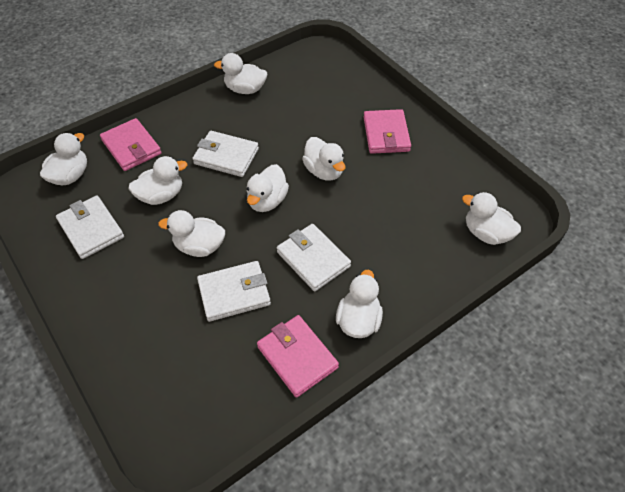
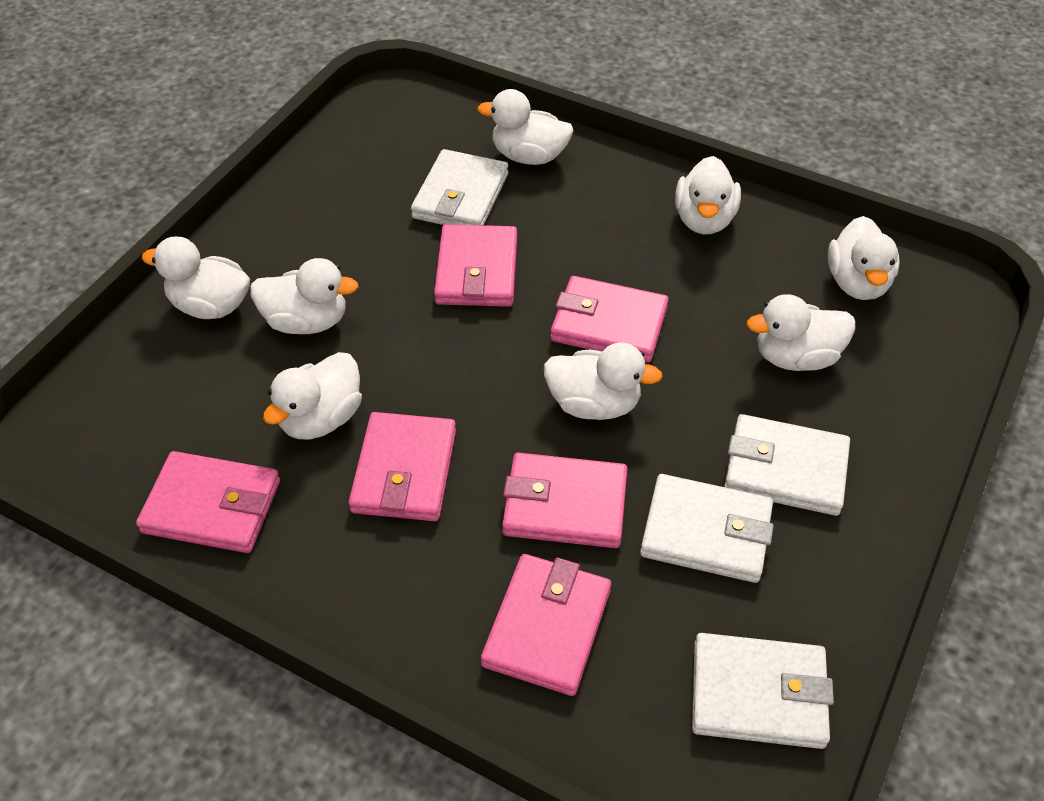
pink wallet: [100,118,162,171] [257,315,339,398] [363,109,411,154] = 3 -> [136,451,280,553] [349,412,456,521] [434,224,517,307] [481,554,611,696] [502,453,627,548] [551,276,669,363] = 6

